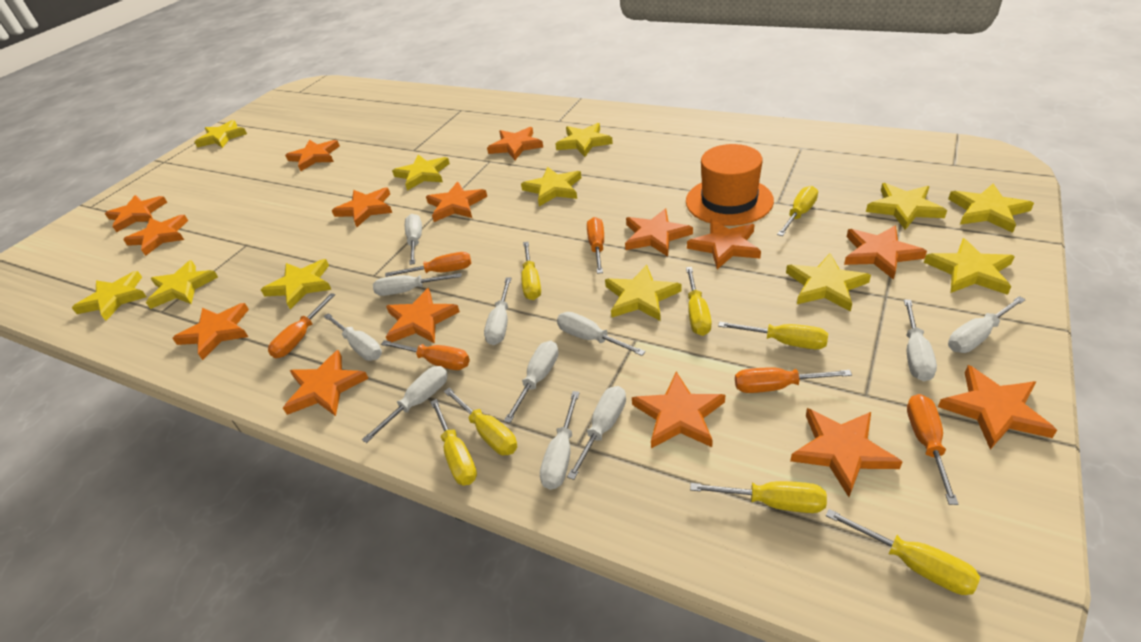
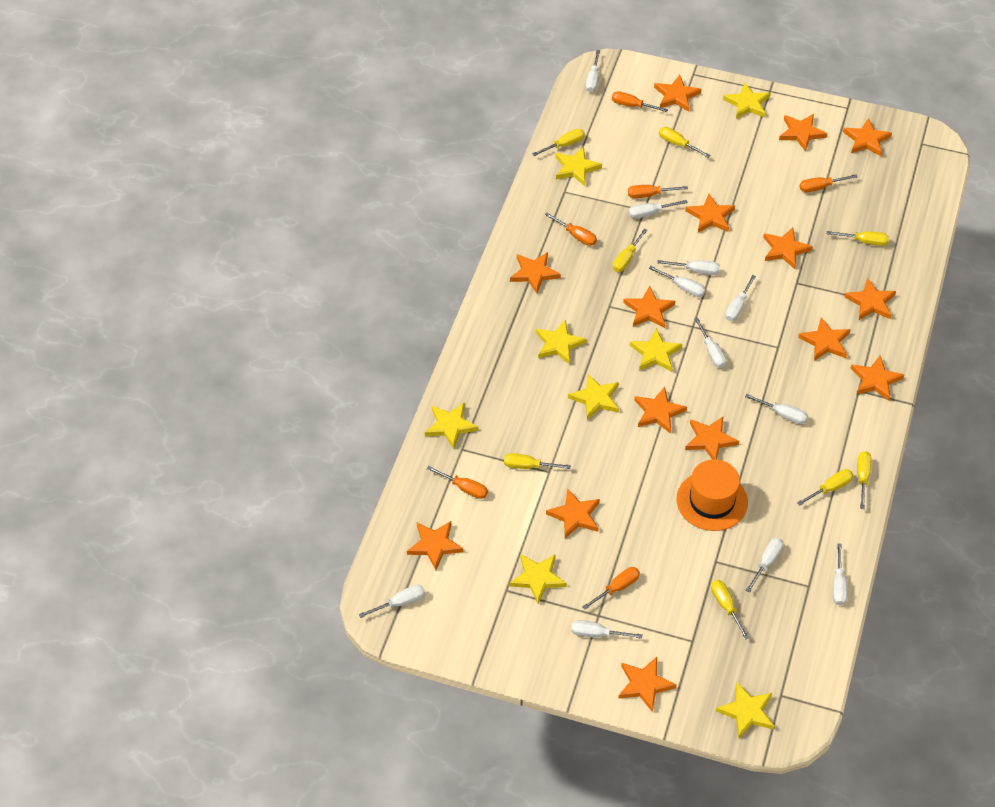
yellow star: [72,271,147,321] [146,260,218,309] [195,120,247,148] [261,259,332,310] [392,155,450,191] [521,167,581,207] [555,123,613,157] [605,265,681,321] [786,253,871,312] [866,183,947,230] [924,238,1015,295] [948,183,1034,233] = 12 -> [425,402,479,449] [509,554,567,604] [536,320,587,365] [555,147,602,186] [568,374,619,420] [630,328,682,372] [716,682,774,738] [723,82,770,119] = 8

